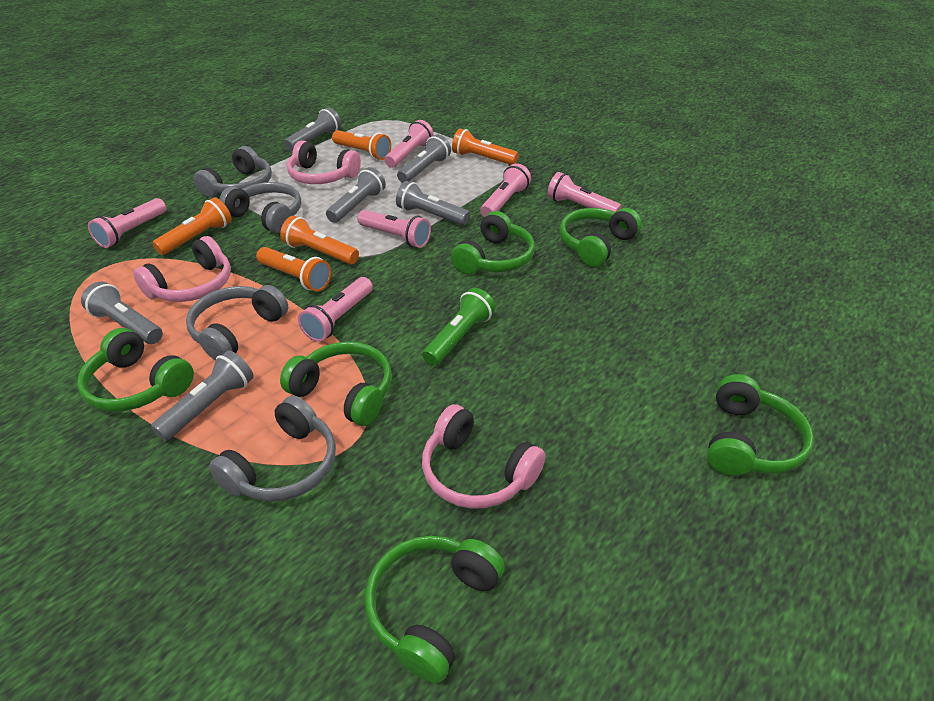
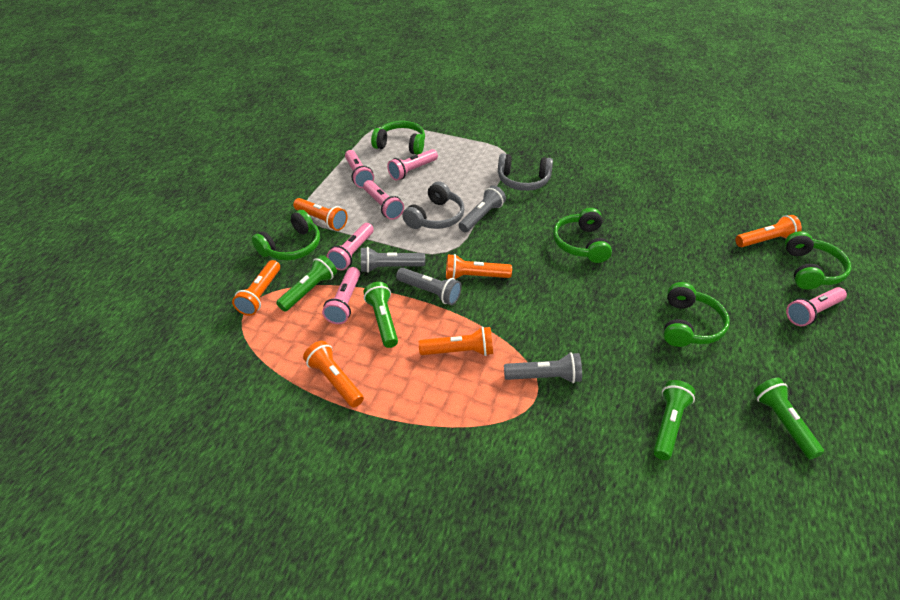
green flashlight: [422,288,495,366] = 1 -> [276,255,337,312] [363,282,398,348] [653,380,695,460] [753,378,824,459] = 4
green headphones: [77,328,194,412] [280,341,392,426] [365,536,505,683] [451,211,535,274] [560,208,642,267] [707,374,814,476] = 6 -> [252,210,320,261] [371,121,425,155] [553,208,612,263] [663,282,730,347] [785,231,851,289] = 5
grey flashlight: [81,282,163,344] [151,350,254,441] [284,107,341,151] [326,167,386,223] [396,181,470,226] [397,134,451,183] = 6 -> [361,247,425,273] [396,268,462,305] [459,185,506,232] [504,352,582,383] = 4
grey headphones: [186,285,288,360] [194,146,272,198] [209,396,336,502] [219,182,301,234] = 4 -> [402,181,465,229] [498,153,553,191] = 2
orange flashlight: [152,197,232,255] [256,247,331,292] [280,216,359,265] [332,130,391,160] [452,128,519,165] = 5 -> [232,260,280,316] [293,198,348,231] [303,341,364,408] [419,326,493,356] [446,254,512,279] [736,215,802,247] = 6
pink headphones: [133,236,231,302] [287,141,361,184] [422,404,545,509] = 3 -> none = 0

